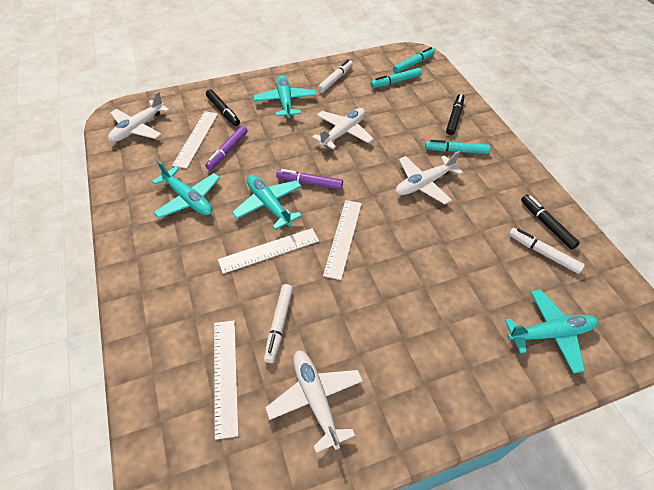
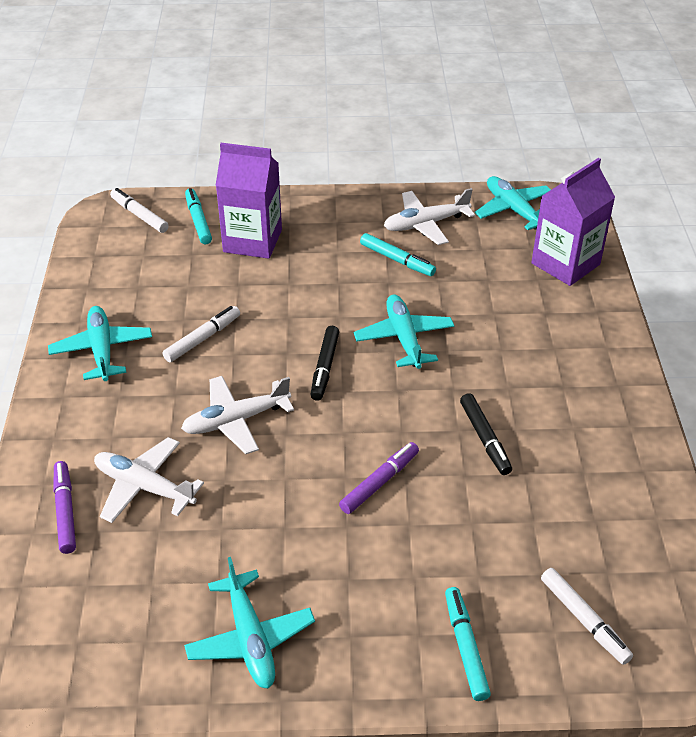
black marker: [206,89,240,126] [446,94,464,135] [521,195,580,250] = 3 -> [311,326,339,401] [460,393,512,475] = 2
purple carton: none = 0 -> [216,143,282,259] [531,158,615,286] = 2
white plane: [108,91,170,142] [265,351,363,453] [312,108,374,149] [396,151,463,204] = 4 -> [94,437,204,523] [181,376,294,454] [384,188,475,245] = 3
white ruler: [172,111,218,169] [214,320,239,440] [218,228,319,274] [323,200,362,280] = 4 -> none = 0

